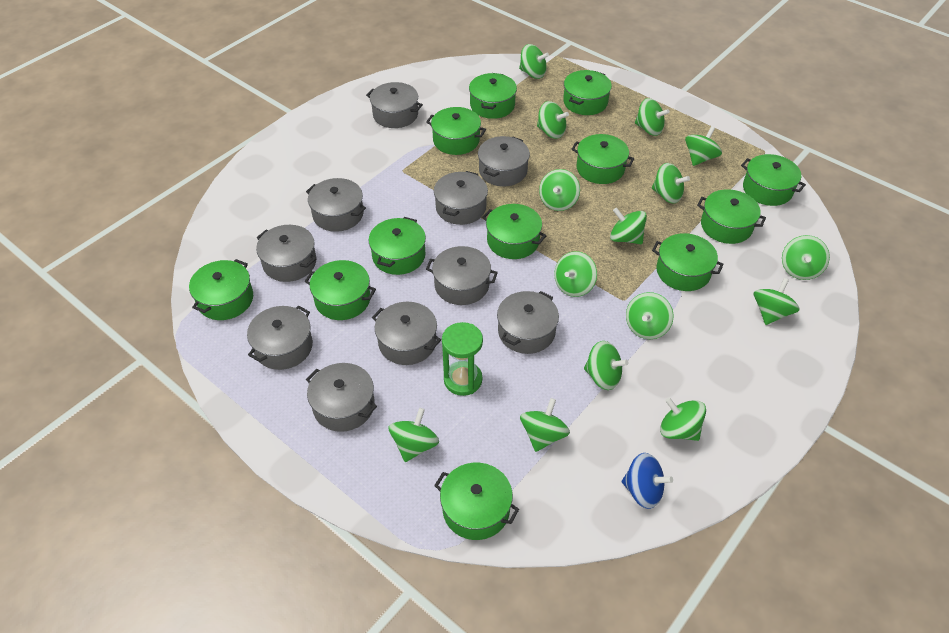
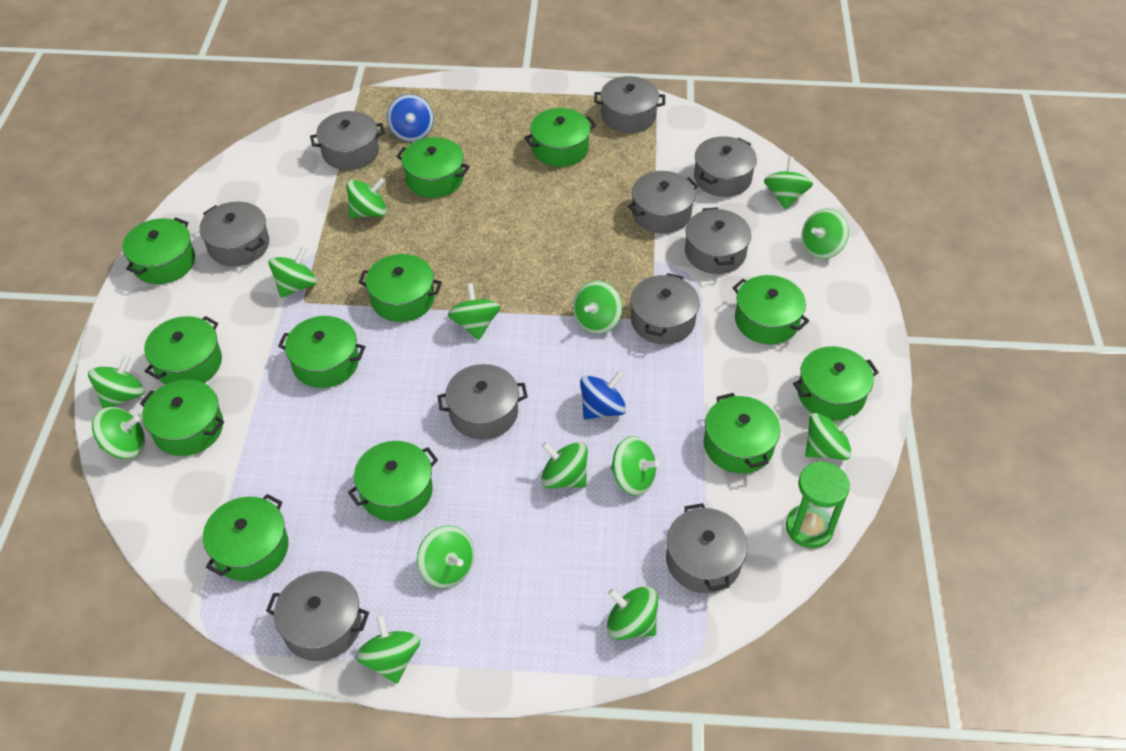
blue spinning top: [622,453,673,509] = 1 -> [387,94,434,142] [580,371,626,419] = 2
green spinning top: [389,408,439,462] [519,44,549,79] [520,398,570,452] [537,101,569,139] [539,169,580,211] [554,251,597,297] [584,341,629,390] [610,208,647,244] [626,292,673,339] [635,98,670,136] [652,163,690,204] [660,397,706,441] [685,126,722,166] [754,278,800,325] [782,235,830,280] = 15 -> [88,355,144,408] [92,407,145,459] [268,247,317,298] [346,178,387,218] [355,614,420,684] [417,526,474,588] [448,283,501,340] [541,442,588,489] [573,281,622,334] [607,586,658,640] [611,436,660,496] [764,157,813,209] [801,209,849,259] [805,413,856,460] = 14

